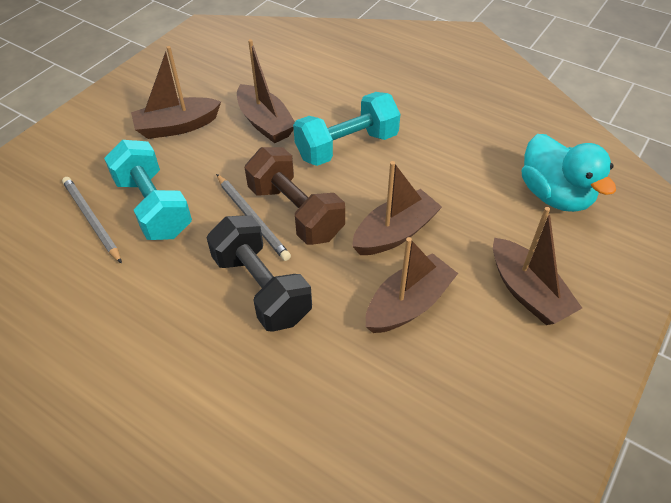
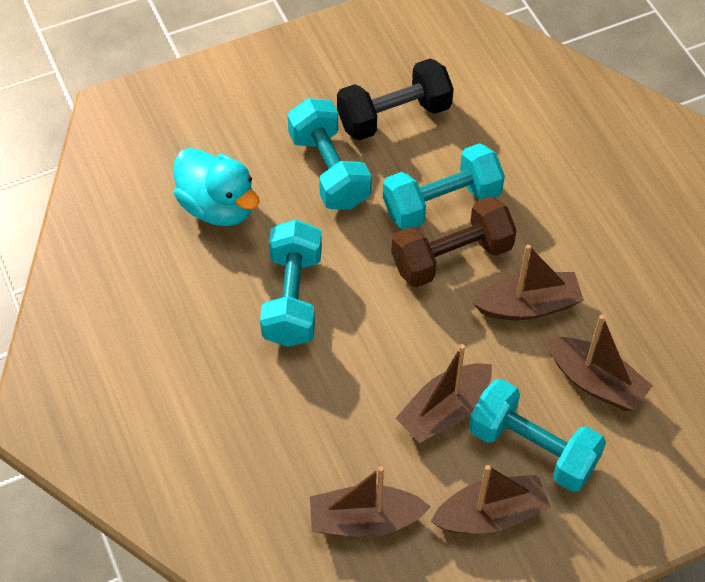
grey pencil: [62,177,122,264] [216,174,291,261] = 2 -> none = 0
turquoise dumbbell: [104,140,192,240] [293,92,400,166] = 2 -> [260,220,322,347] [287,98,372,210] [383,143,505,230] [469,379,606,492] = 4

